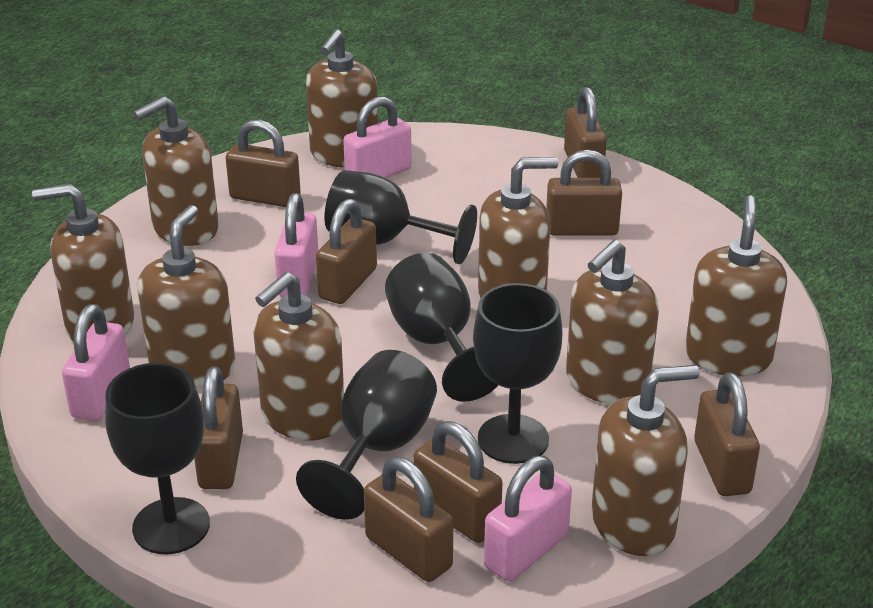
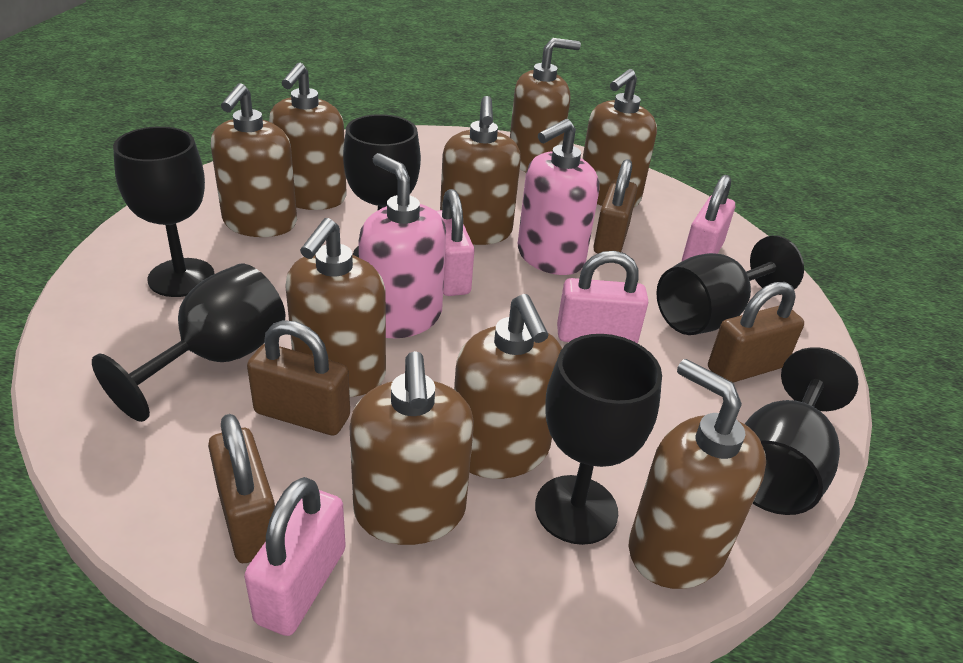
black goblet: [105,363,210,554] [296,350,437,520] [325,170,477,264] [385,253,498,402] [473,283,563,464] = 5 -> [92,264,285,422] [113,127,215,297] [343,114,421,257] [535,334,662,545] [656,235,804,335] [745,347,859,515] = 6
brown padlock: [194,366,243,489] [226,120,301,207] [316,199,377,304] [364,457,453,582] [413,421,503,543] [546,150,622,235] [564,87,607,178] [694,372,760,496] = 8 -> [208,414,275,563] [247,320,350,436] [593,159,637,254] [708,282,804,383] = 4
pink soap dispenser: none = 0 -> [358,153,446,338] [518,119,599,275] = 2

